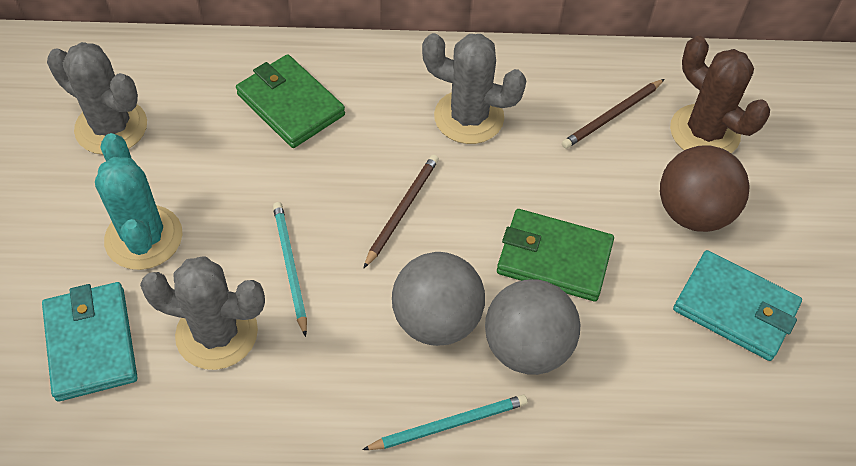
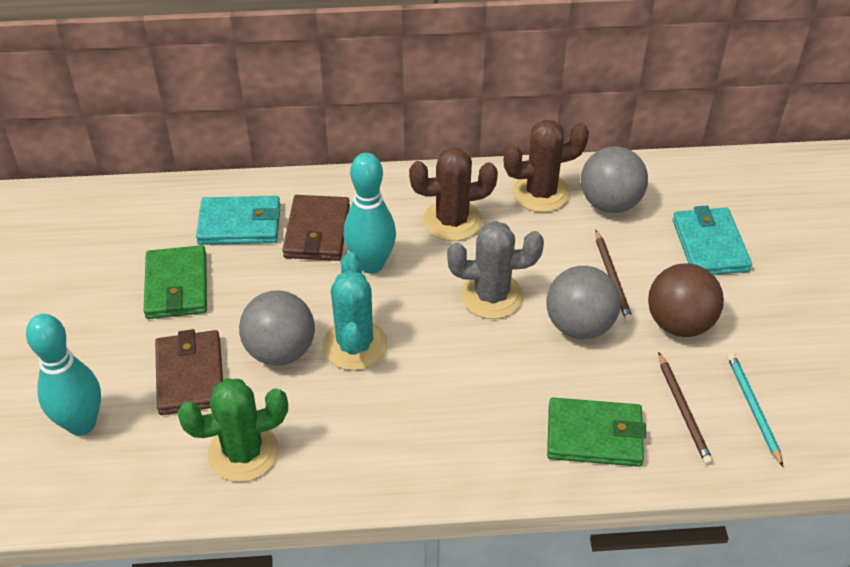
brown cactus: [670,36,770,153] = 1 -> [409,147,498,241] [504,120,589,213] = 2
brown wallet: none = 0 -> [155,329,223,415] [283,195,350,261] = 2
green cactus: none = 0 -> [177,378,288,482] = 1
grey ball: [392,252,485,346] [485,279,581,375] = 2 -> [239,290,315,366] [546,266,621,339] [581,146,648,213] = 3
grey cactus: [47,42,147,155] [140,256,265,370] [422,33,526,144] = 3 -> [447,221,544,319] = 1
turquoise bowling pin: none = 0 -> [26,314,101,436] [343,153,396,274] = 2
turquoise pencil: [273,202,307,337] [362,395,528,450] = 2 -> [727,353,783,467] = 1

